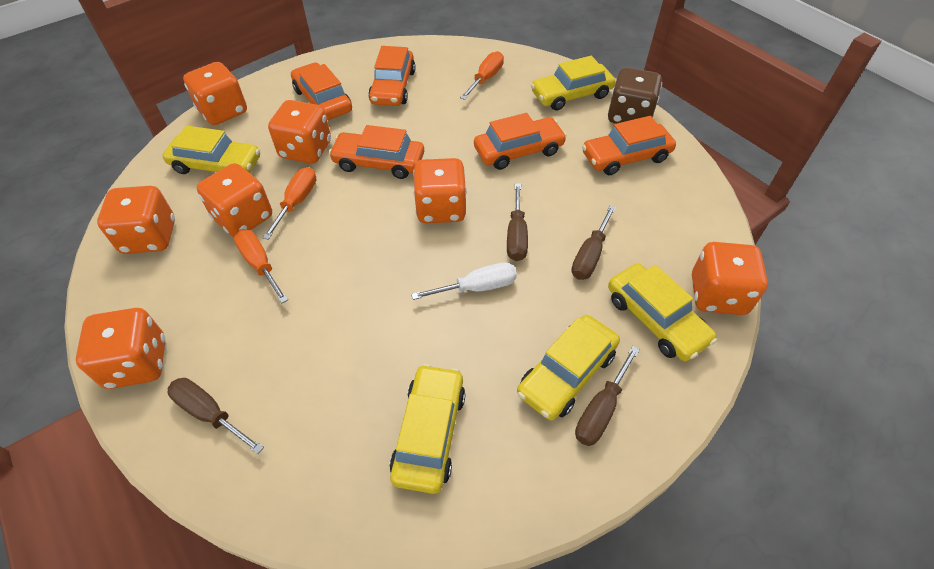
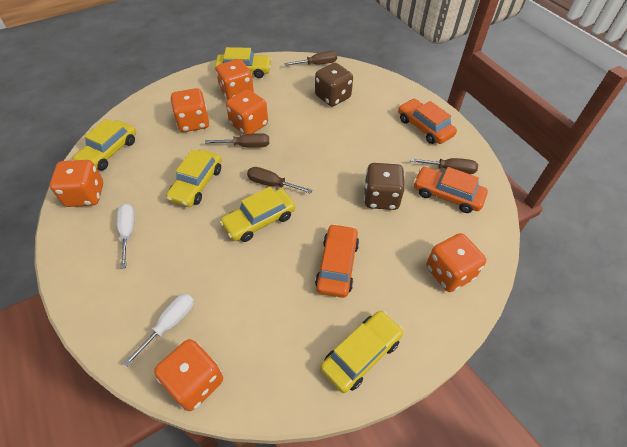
brown dice: [608,67,662,124] = 1 -> [315,63,353,107] [364,163,405,210] = 2
orange car: [291,62,352,120] [329,125,424,179] [368,46,416,106] [474,113,567,170] [582,116,676,175] = 5 -> [315,224,359,298] [398,99,457,144] [414,167,488,213] = 3
orange dice: [76,308,165,389] [97,186,175,254] [183,62,247,125] [197,163,272,237] [268,100,331,164] [413,158,467,223] [692,242,768,315] = 7 -> [50,160,103,207] [154,339,223,411] [170,88,209,132] [216,59,254,100] [226,89,268,135] [426,233,486,292] = 6
orange screwdriver: [234,229,288,303] [262,167,316,240] [460,51,504,100] = 3 -> none = 0
white screwdriver: [411,262,517,300] = 1 -> [117,204,135,269] [123,294,194,367] = 2

